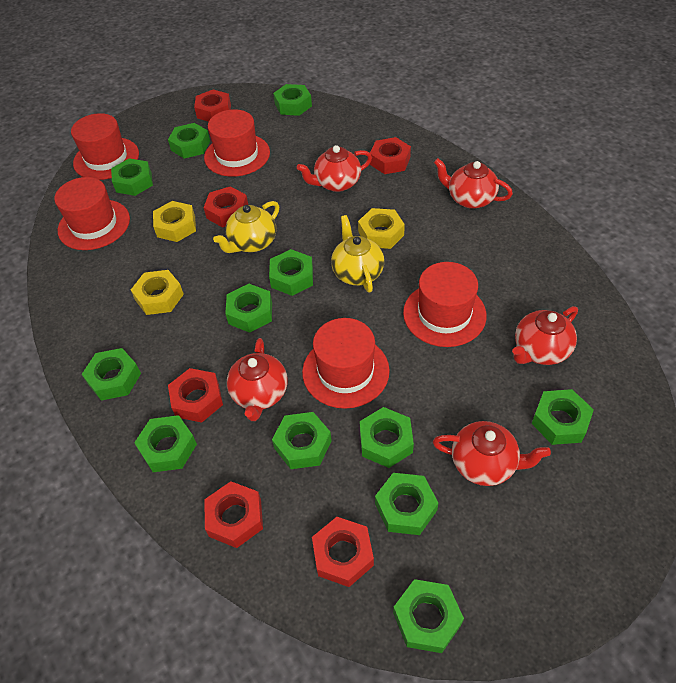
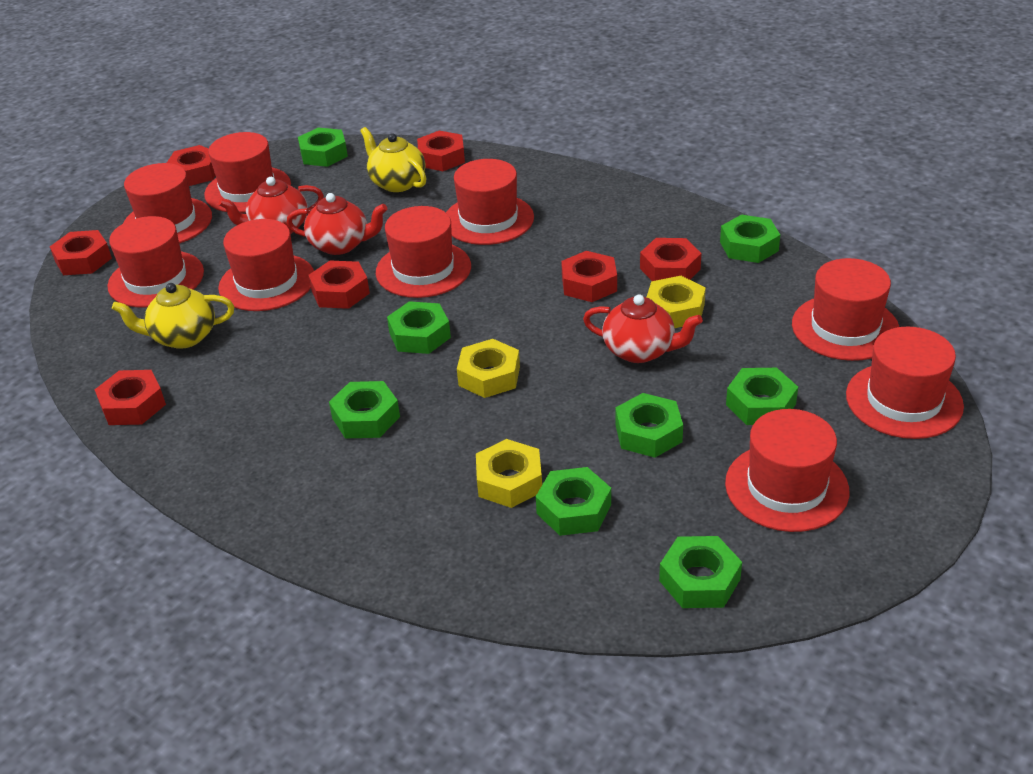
green nut: [82,348,141,401] [111,158,153,196] [134,415,197,472] [168,123,210,159] [225,284,272,333] [269,249,313,296] [272,412,332,469] [273,84,312,116] [360,407,414,468] [375,473,438,535] [393,579,464,653] [531,389,594,445] = 12 -> [298,128,348,167] [329,381,400,438] [387,301,451,354] [536,467,611,536] [615,393,683,458] [659,536,742,608] [720,215,780,263] [726,368,798,425] = 8
red hat: [55,177,130,250] [71,113,139,180] [204,109,270,177] [302,318,390,409] [403,262,487,347] = 5 -> [107,216,204,307] [124,163,212,244] [204,132,291,213] [218,219,314,311] [376,206,471,298] [446,159,534,245] [725,409,849,532] [792,258,899,361] [846,326,964,439] = 9
red nut: [168,368,223,423] [194,90,231,122] [204,186,248,228] [204,481,263,548] [312,517,374,587] [370,137,411,174] = 6 -> [50,230,112,275] [95,370,166,425] [167,145,215,186] [308,261,370,309] [417,131,465,171] [561,251,617,302] [640,238,701,281] = 7
red teapot: [227,338,288,421] [297,145,372,192] [433,421,551,486] [434,158,513,209] [512,306,578,365] = 5 -> [219,177,324,234] [286,193,387,255] [583,295,703,363] = 3

